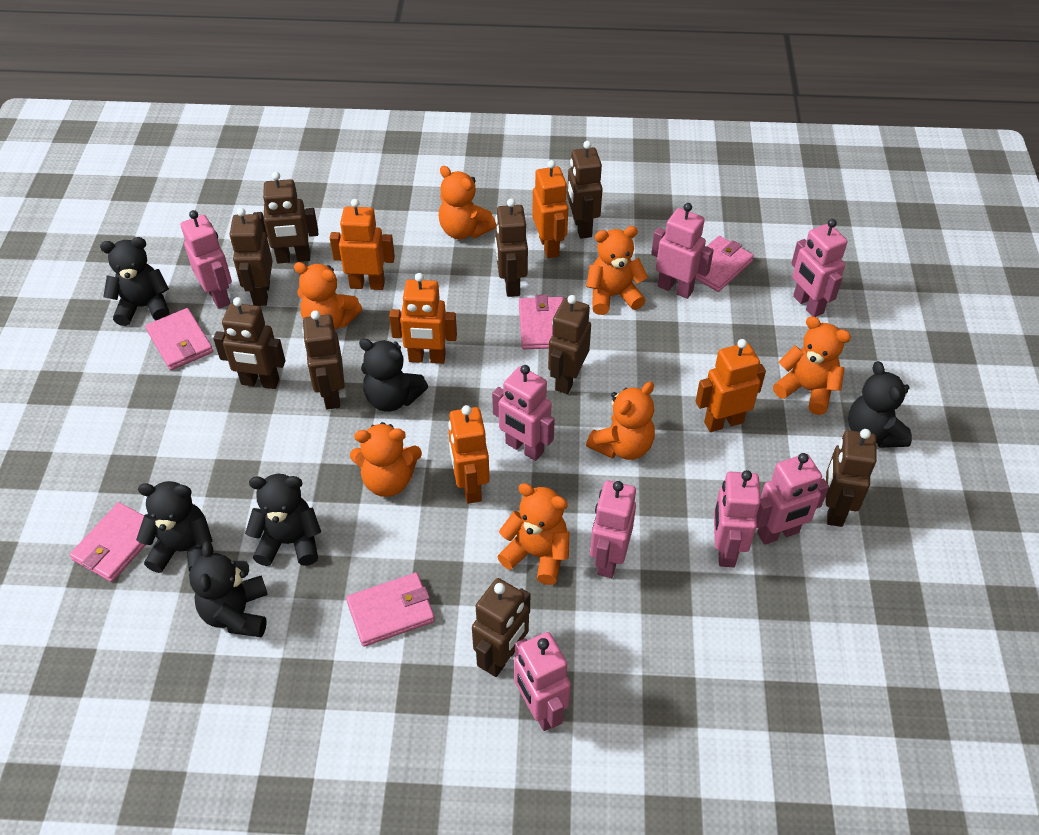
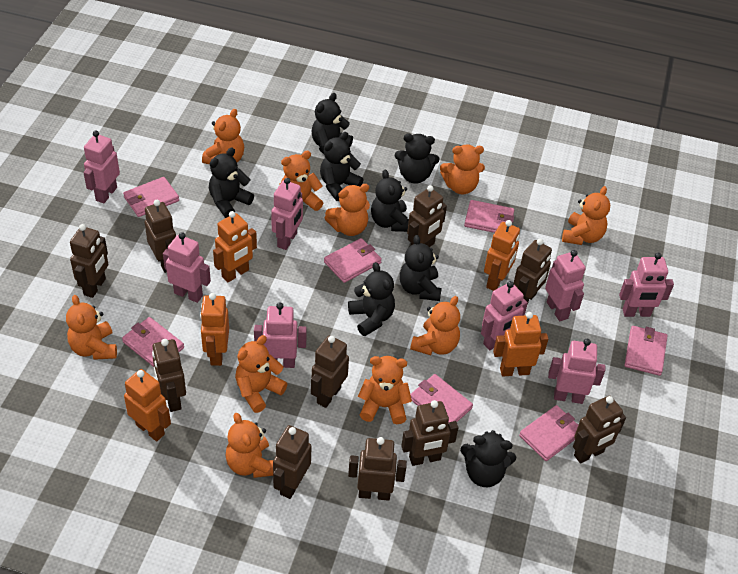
black teddy bear: [100,237,170,326] [136,481,213,573] [189,541,268,637] [245,474,321,566] [359,338,428,411] [848,361,912,448] = 6 -> [209,148,254,218] [311,93,353,154] [320,132,363,201] [348,262,395,336] [371,169,409,232] [395,134,439,184] [400,235,442,301] [460,430,516,487] = 8
brown robot: [213,297,285,389] [229,208,273,306] [253,172,318,263] [302,311,345,409] [472,578,530,677] [495,198,528,297] [548,295,591,394] [567,141,603,239] [826,429,877,527] = 9 -> [70,224,108,298] [145,200,176,273] [152,339,186,412] [273,425,312,499] [311,335,349,408] [348,437,407,501] [401,400,458,466] [407,185,447,247] [514,239,552,302] [573,396,626,463] = 10
orange teddy bear: [294,262,362,330] [350,422,422,497] [439,166,496,239] [497,483,569,585] [586,226,648,315] [586,382,655,460] [773,316,851,415] = 7 -> [66,295,117,360] [202,109,244,164] [225,413,273,478] [235,335,287,413] [279,151,323,211] [325,184,370,236] [358,356,412,424] [410,296,460,355] [440,144,485,194] [562,186,610,245] = 10
pink wallet: [69,502,146,582] [145,308,213,370] [346,573,435,647] [519,294,564,349] [695,236,754,292] = 5 -> [122,317,184,367] [123,177,179,217] [324,238,382,283] [410,374,473,423] [464,200,514,233] [519,405,578,461] [625,326,667,376] = 7

